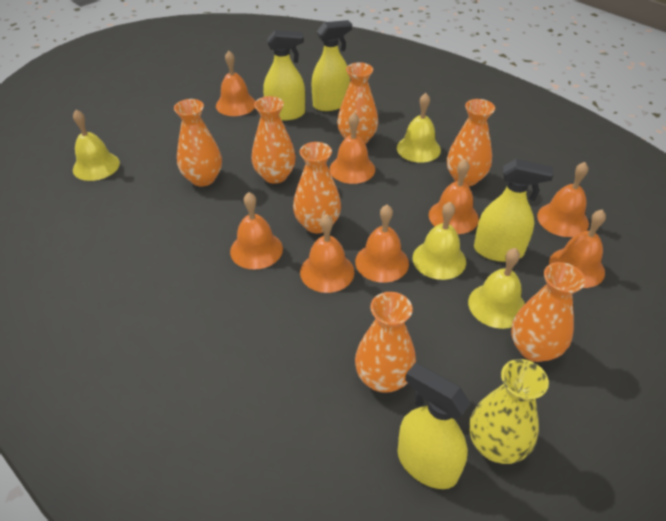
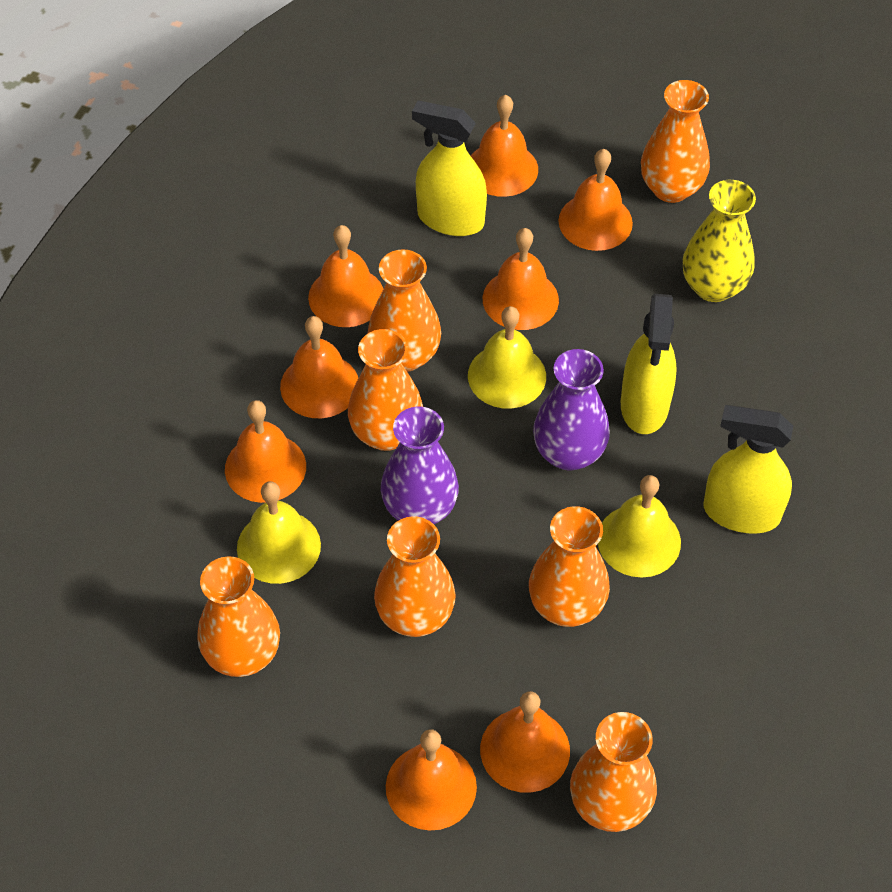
purple vase: none = 0 -> [381,406,459,524] [533,349,610,471] = 2
yellow bell: [73,110,120,181] [397,93,441,163] [413,202,466,280] [468,248,525,329] = 4 -> [237,481,321,584] [468,306,546,409] [598,475,681,578] = 3
yellow spray bottle: [263,30,305,120] [311,20,352,111] [397,363,471,489] [474,159,554,262] = 4 -> [412,101,487,236] [621,294,676,434] [704,405,793,534] = 3

